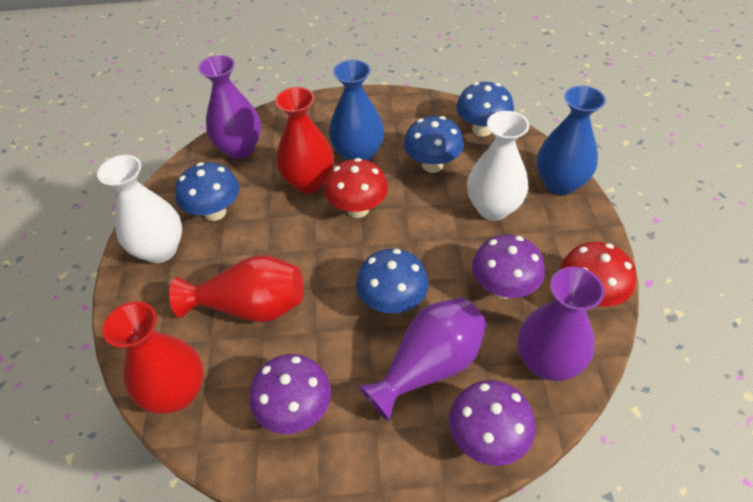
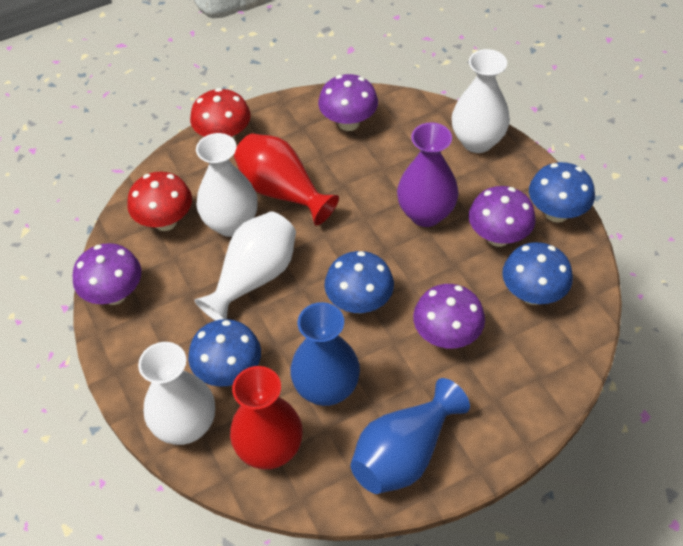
purple mushroom: [249,354,331,434] [449,380,536,466] [472,235,545,299] = 3 -> [72,243,141,305] [318,74,378,131] [413,284,485,349] [469,186,536,247] = 4
purple vase: [198,55,261,159] [358,297,487,422] [518,267,605,381] = 3 -> [397,122,459,227] = 1
red vase: [102,302,204,414] [169,255,304,323] [275,87,334,194] = 3 -> [230,366,303,469] [234,133,339,226] = 2
white vase: [97,155,182,263] [467,111,529,221] = 2 -> [138,342,215,445] [194,211,296,321] [196,133,258,237] [452,49,510,153] = 4

